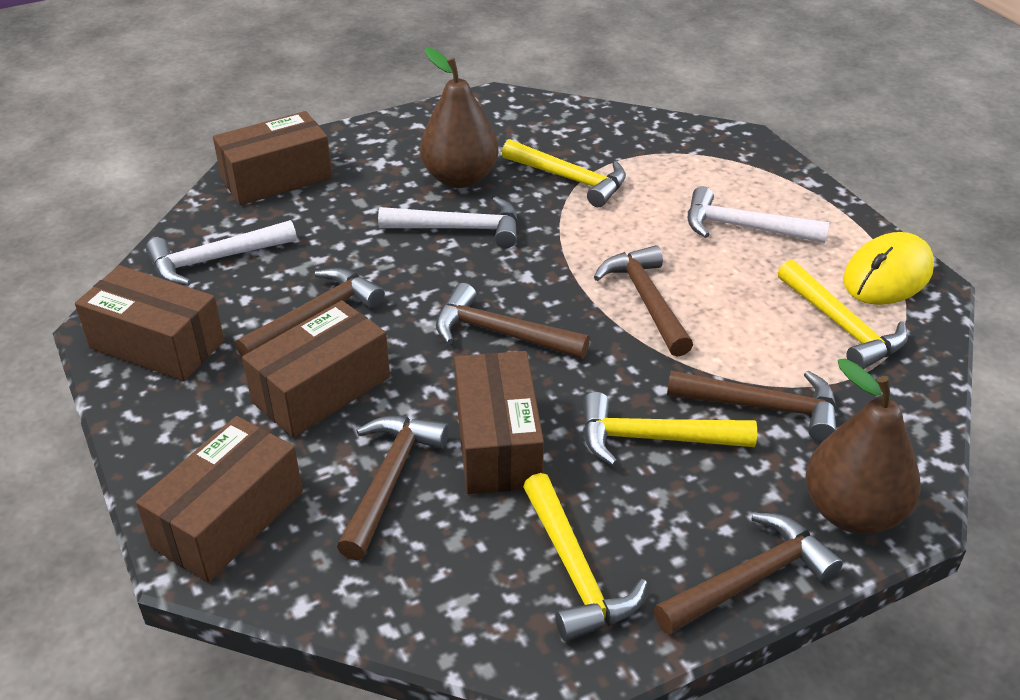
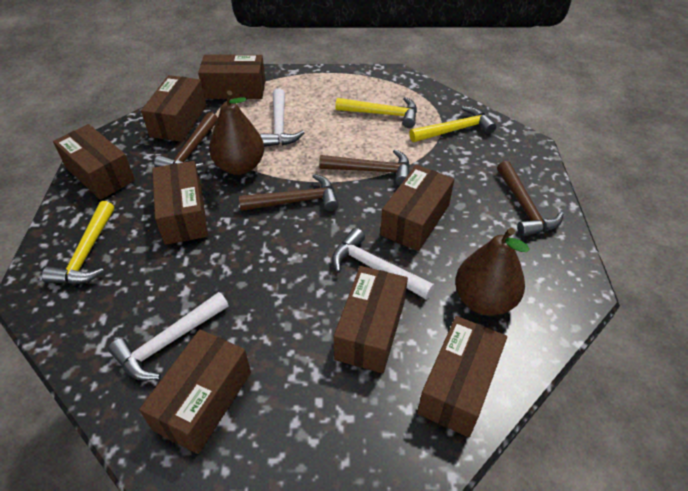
brown box: [75,265,224,381] [136,416,303,582] [213,111,332,205] [242,300,390,438] [455,351,544,494] = 5 -> [53,124,135,200] [139,329,251,454] [141,75,206,142] [152,161,208,245] [198,55,266,99] [334,266,408,373] [380,165,454,251] [417,316,507,437] = 8
brown hammer: [235,268,385,357] [337,416,449,560] [436,283,590,359] [594,245,693,357] [654,513,843,634] [667,371,836,442] = 6 -> [154,112,218,169] [239,174,339,211] [319,149,410,186] [497,161,564,237] = 4
yellow hammer: [502,139,626,207] [523,473,647,642] [583,392,757,466] [778,260,908,369] = 4 -> [42,201,114,284] [335,97,417,128] [409,106,497,142] = 3
yellow mouse: [843,232,934,305] = 1 -> none = 0

